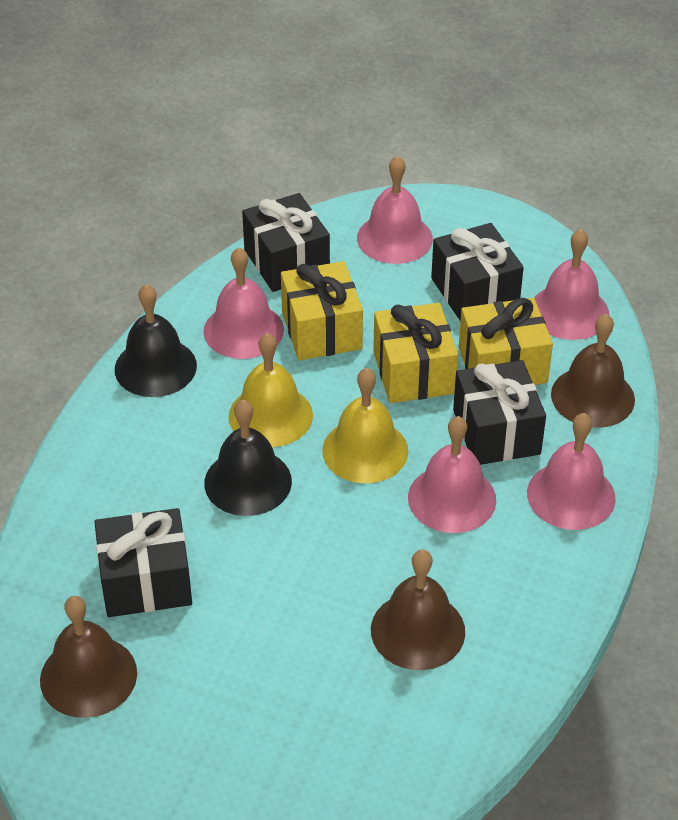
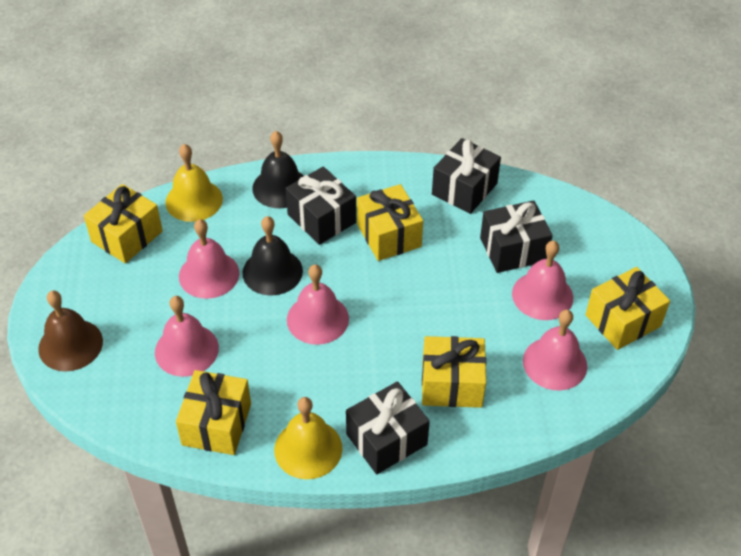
brown bell: [40,596,137,718] [371,549,465,670] [551,314,635,428] = 3 -> [38,291,103,372] = 1
yellow gift: [281,261,363,360] [373,303,458,403] [459,298,553,385] = 3 -> [84,184,163,263] [176,370,251,455] [357,184,423,261] [422,336,486,408] [585,267,670,350] = 5

